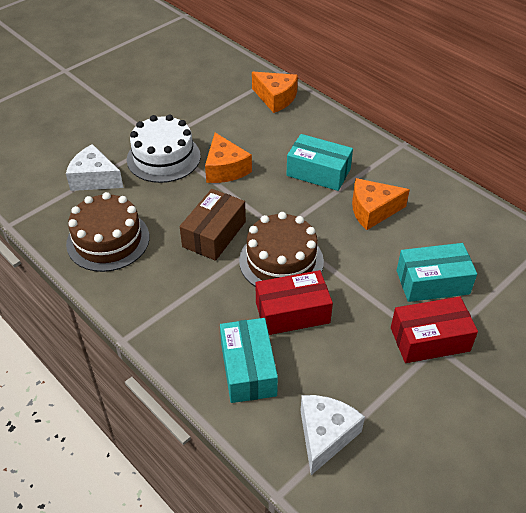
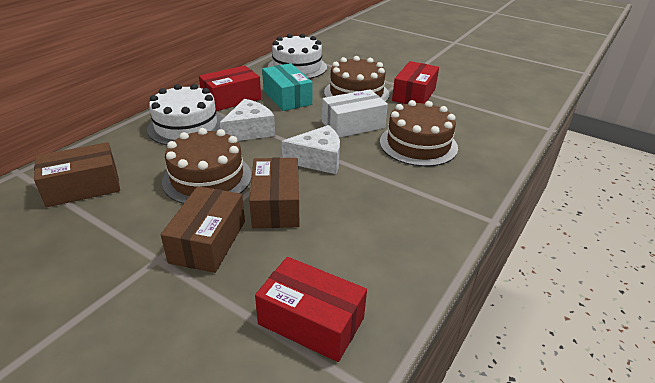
brown box: [180,189,246,261] = 1 -> [34,142,120,207] [161,186,245,273] [249,158,300,228] = 3
brown cake: [66,192,149,272] [239,212,324,287] = 2 -> [162,128,252,204] [324,56,389,102] [380,100,458,167] = 3
orange cheese: [205,133,252,183] [252,72,298,113] [352,178,410,230] = 3 -> none = 0
red box: [256,270,333,335] [391,296,478,363] = 2 -> [199,65,261,111] [255,257,367,362] [392,61,439,104] = 3
turquoise box: [220,318,278,403] [286,134,353,191] [397,243,477,302] = 3 -> [262,63,312,111] = 1
white box: none = 0 -> [322,89,388,138] = 1
white cake: [127,115,201,183] = 1 -> [147,84,223,145] [268,33,327,79] = 2

